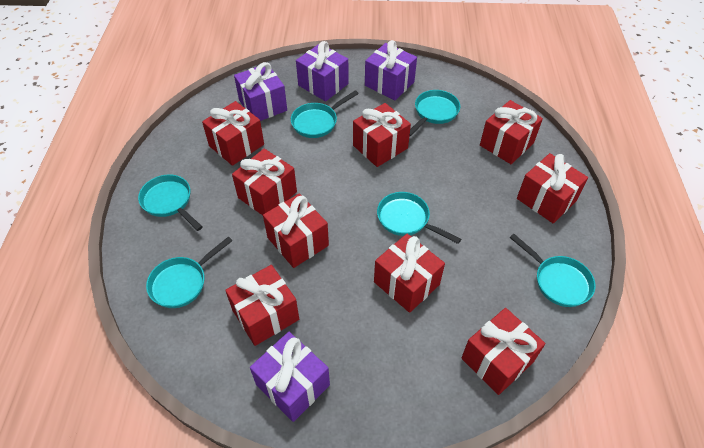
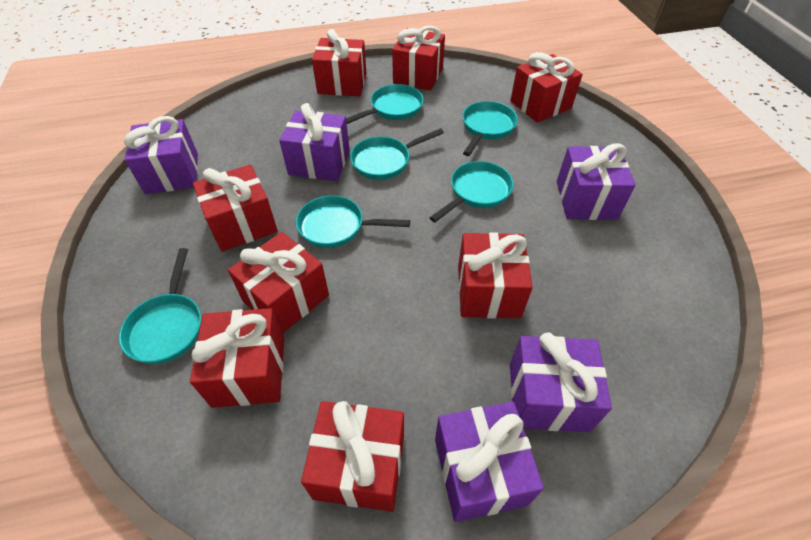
purple gift: [234,62,287,121] [250,332,330,422] [296,41,349,101] [365,40,417,100] = 4 -> [124,116,198,194] [279,103,350,181] [435,402,544,522] [510,332,612,432] [557,143,635,220] = 5
red gift: [202,101,264,166] [225,265,299,346] [232,149,297,215] [263,193,329,268] [353,103,411,167] [374,234,445,313] [461,308,545,395] [480,100,543,164] [517,153,588,224] = 9 -> [190,308,284,408] [193,165,278,252] [228,232,329,334] [301,401,404,512] [312,29,367,96] [392,25,445,91] [458,232,533,319] [510,52,583,123] = 8

